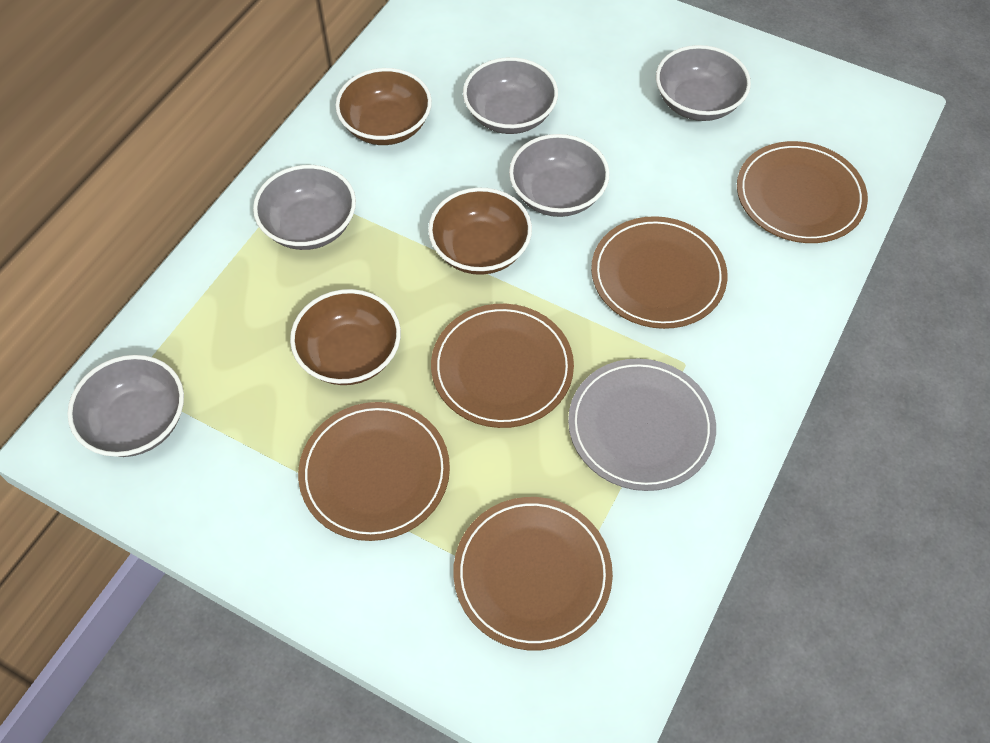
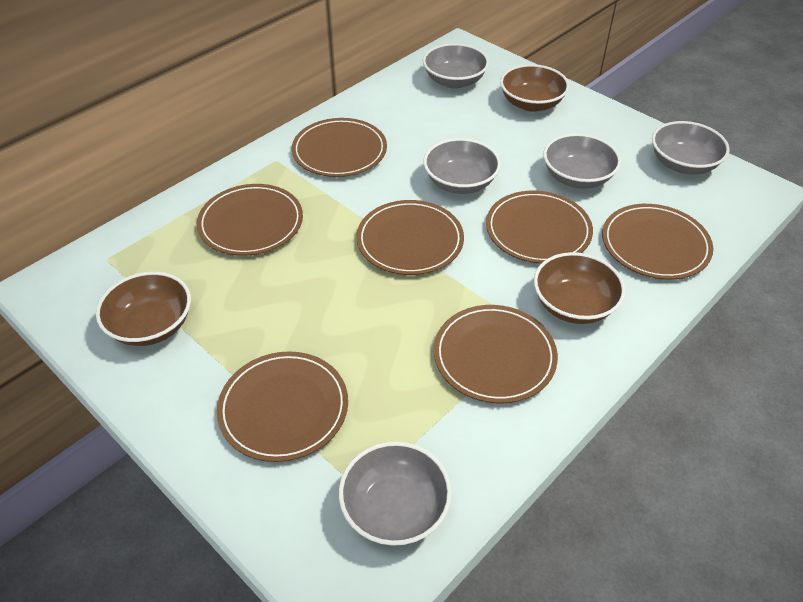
brown plate: [298,402,450,541] [431,304,574,428] [453,497,613,650] [591,216,727,329] [737,141,868,243] = 5 -> [197,184,303,256] [217,351,348,462] [292,118,387,177] [356,200,464,275] [434,305,558,403] [486,191,593,264] [602,204,713,280] = 7
grey plate: [568,358,716,491] = 1 -> none = 0

